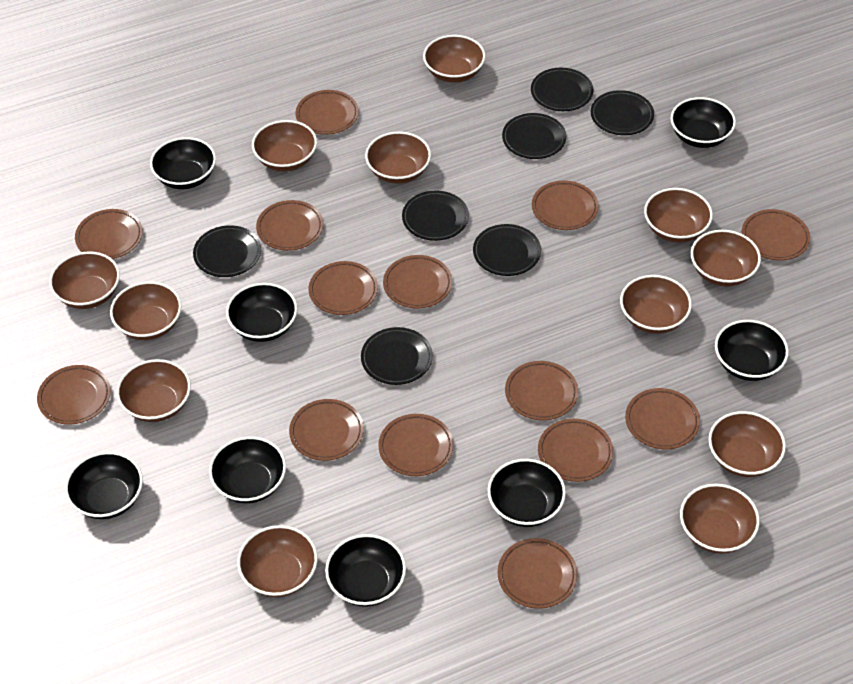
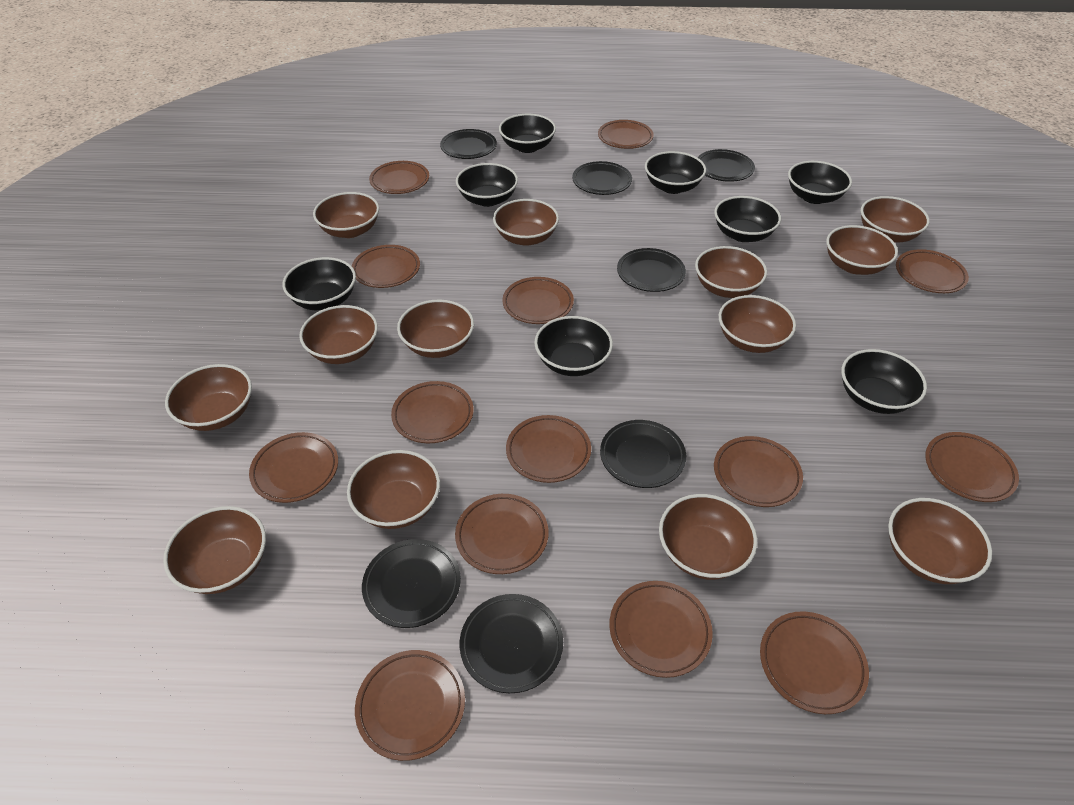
brown bowl: [49,252,120,309] [110,281,182,340] [116,359,191,422] [237,525,318,597] [252,120,317,172] [365,132,431,184] [423,35,485,83] [620,275,692,334] [644,188,713,243] [680,484,760,554] [691,230,761,287] [708,411,786,477] = 12 -> [163,506,266,594] [165,364,252,431] [299,305,378,364] [313,192,379,238] [347,450,440,529] [397,300,474,358] [493,199,559,246] [659,494,757,580] [695,246,767,298] [719,295,796,353] [826,225,898,275] [861,196,930,243] [888,498,992,584] = 13

